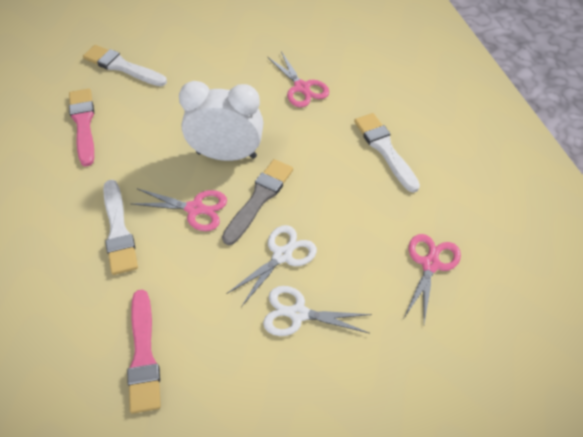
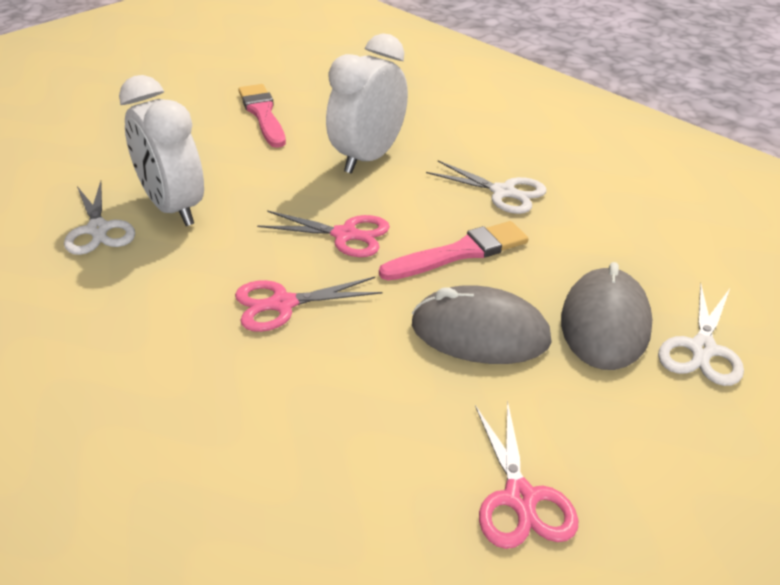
grey brush: [222,159,293,245] = 1 -> none = 0
grey mouse: none = 0 -> [412,285,552,364] [561,262,652,370] = 2
white brush: [83,45,167,86] [103,180,138,275] [354,113,420,193] = 3 -> none = 0
white clock: [179,81,263,161] = 1 -> [119,75,204,226] [326,33,408,174] = 2
white scissors: [227,225,317,307] [263,286,372,336] = 2 -> [64,181,135,255] [426,161,547,214] [658,283,744,386] = 3

